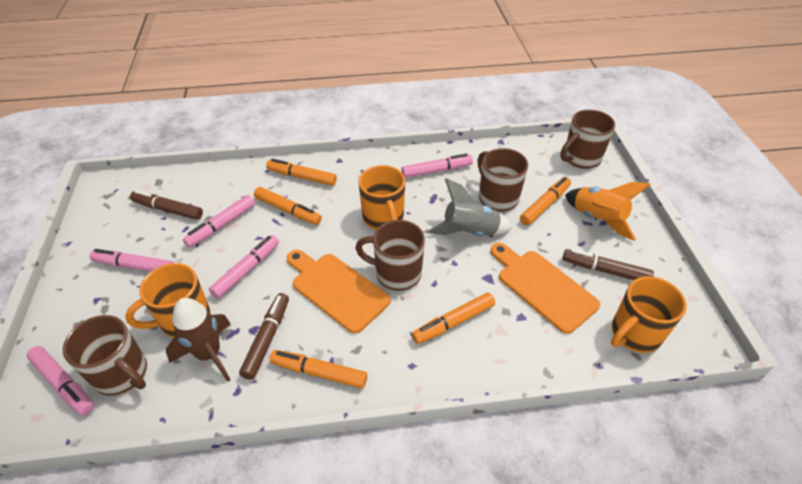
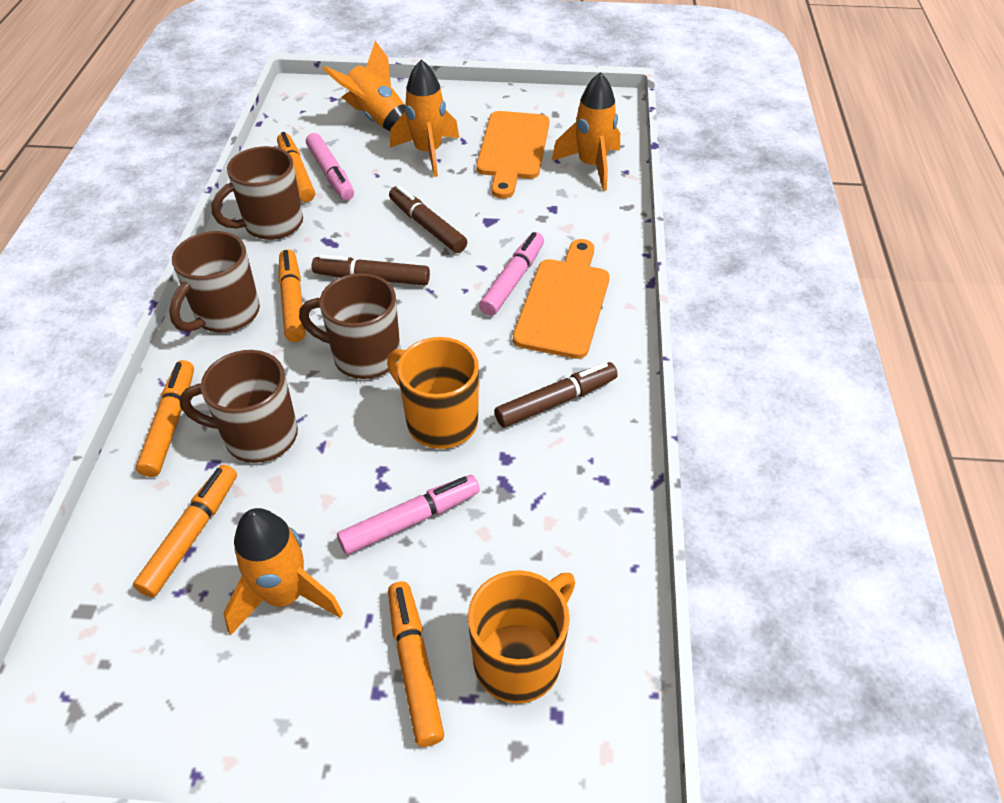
brown rocket: [166,298,231,382] = 1 -> none = 0
grey rocket: [427,178,513,236] = 1 -> none = 0
orange mug: [125,263,211,338] [358,165,405,230] [611,276,687,353] = 3 -> [387,337,479,449] [468,570,575,704] = 2
orange rocket: [565,182,650,241] = 1 -> [223,508,343,636] [323,41,405,131] [390,60,459,177] [552,72,620,191] = 4
pink marker: [27,346,94,416] [90,249,173,272] [183,195,255,248] [209,235,279,299] [401,153,473,178] = 5 -> [306,133,354,200] [337,475,480,555] [479,232,544,316] = 3

